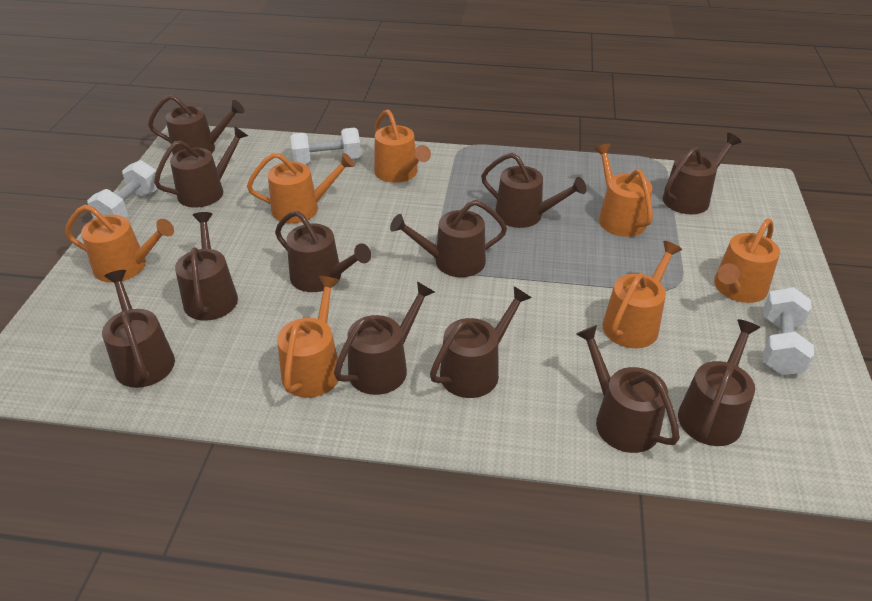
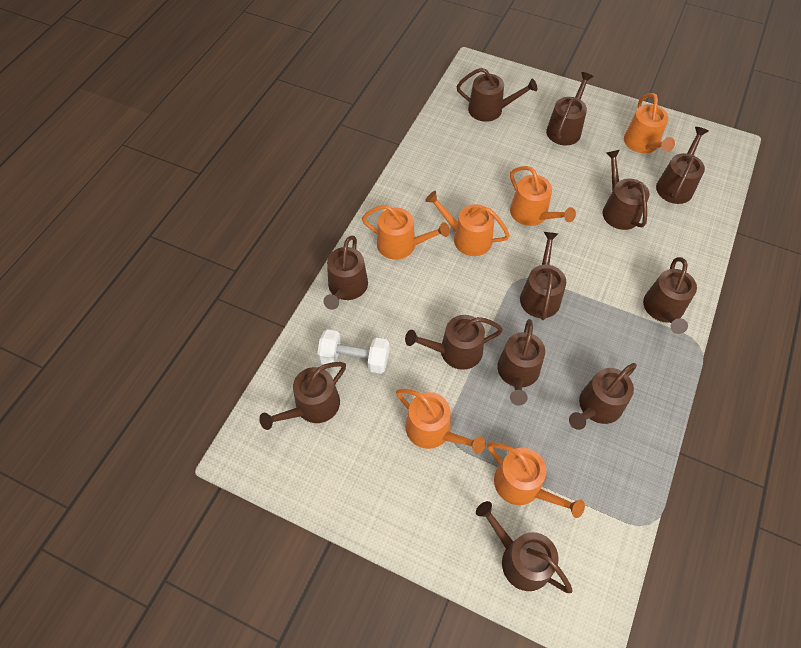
orange watering can: [65,205,174,283] [247,153,355,223] [277,276,339,398] [374,109,431,183] [594,143,653,237] [602,241,682,348] [714,218,780,303] = 7 -> [362,205,450,259] [396,389,486,454] [425,191,510,256] [487,442,585,518] [510,166,576,226] [624,93,675,153] = 6
white dumbbell: [87,160,160,218] [290,128,361,164] [763,287,814,375] = 3 -> [317,329,389,374] = 1

